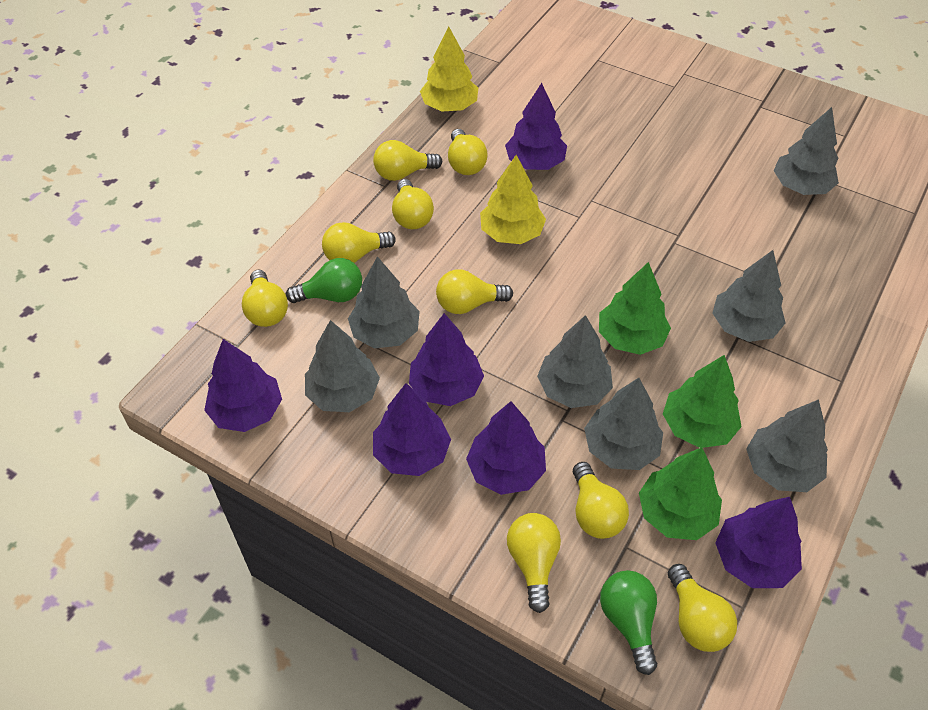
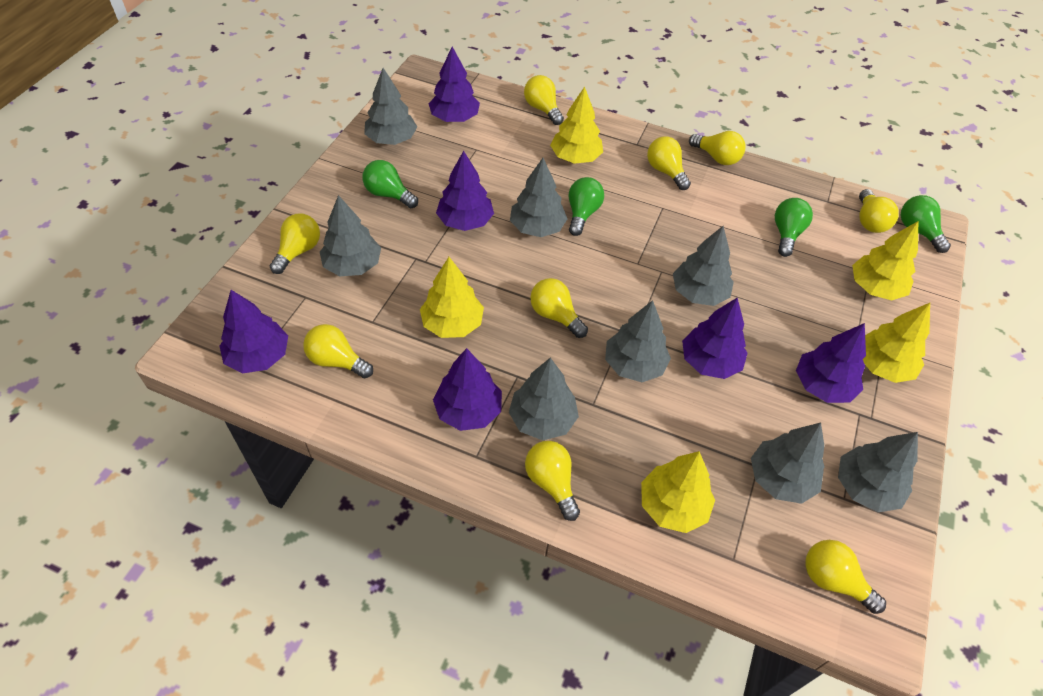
green light bulb: [286,258,362,303] [600,570,657,675] = 2 -> [363,160,418,208] [569,177,604,236] [775,198,813,257] [901,195,951,253] = 4
green tree: [599,262,671,355] [639,447,722,540] [663,355,742,448] = 3 -> none = 0
grey tree: [305,320,380,412] [348,256,420,348] [537,315,613,408] [584,378,663,470] [712,250,786,342] [746,399,828,492] [773,107,839,195] = 7 -> [320,195,381,276] [364,68,417,145] [509,358,579,440] [510,158,567,237] [605,300,671,382] [673,226,734,306] [751,423,825,504] [838,432,918,512] = 8
yellow tree: [420,26,478,112] [480,155,546,244] = 2 -> [420,257,484,338] [550,87,603,164] [641,451,715,533] [852,221,918,300] [863,303,930,383] = 5

